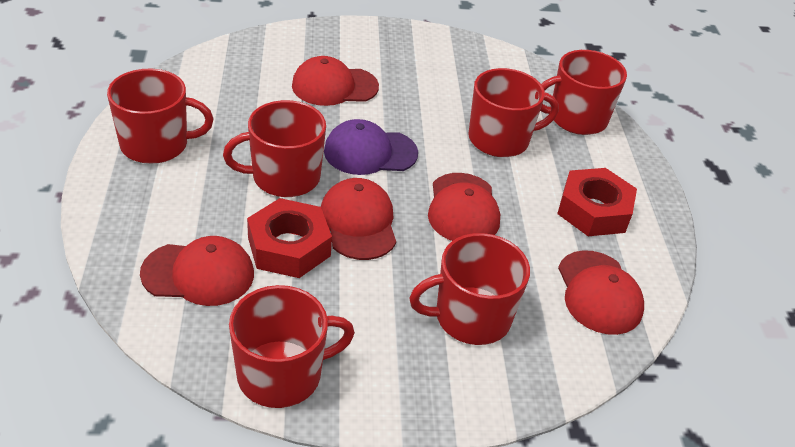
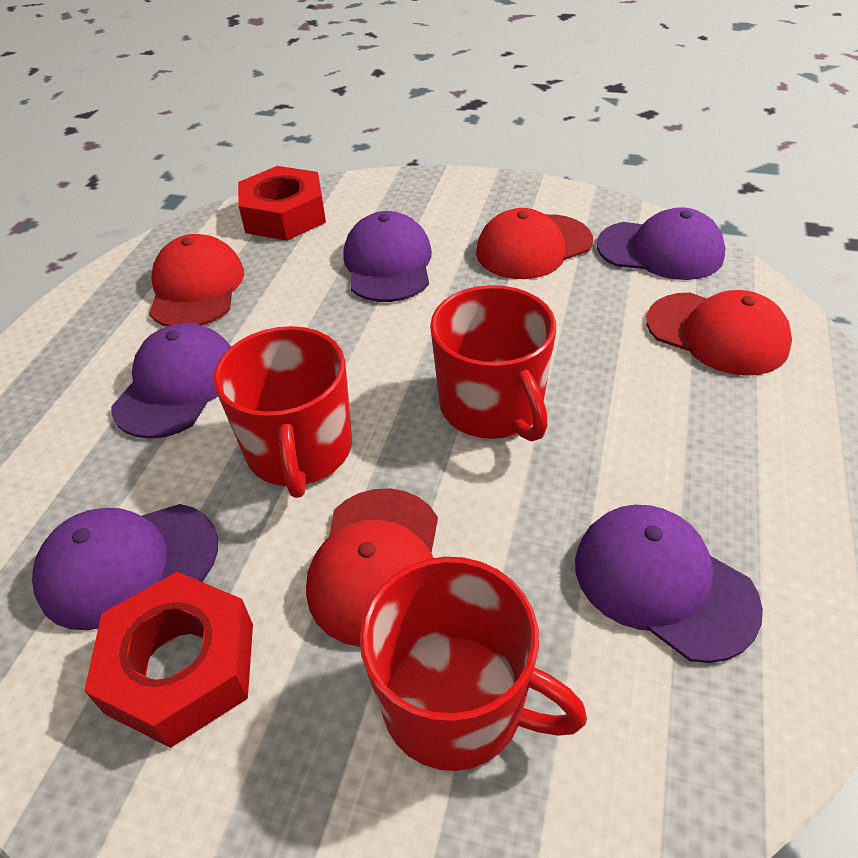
purple cap: [324,119,418,175] = 1 -> [32,504,218,630] [111,323,231,439] [343,211,432,302] [575,505,763,663] [597,207,726,280] = 5
red cap: [140,236,254,306] [292,56,379,106] [321,178,396,260] [428,173,500,241] [558,250,644,335] = 5 -> [149,234,244,327] [306,488,438,647] [476,208,593,279] [646,290,792,376] = 4
red mug: [107,69,214,164] [223,100,326,197] [229,285,355,408] [409,233,530,345] [468,68,559,157] [540,50,627,135] = 6 -> [213,326,352,498] [360,557,587,771] [430,285,556,441] = 3

